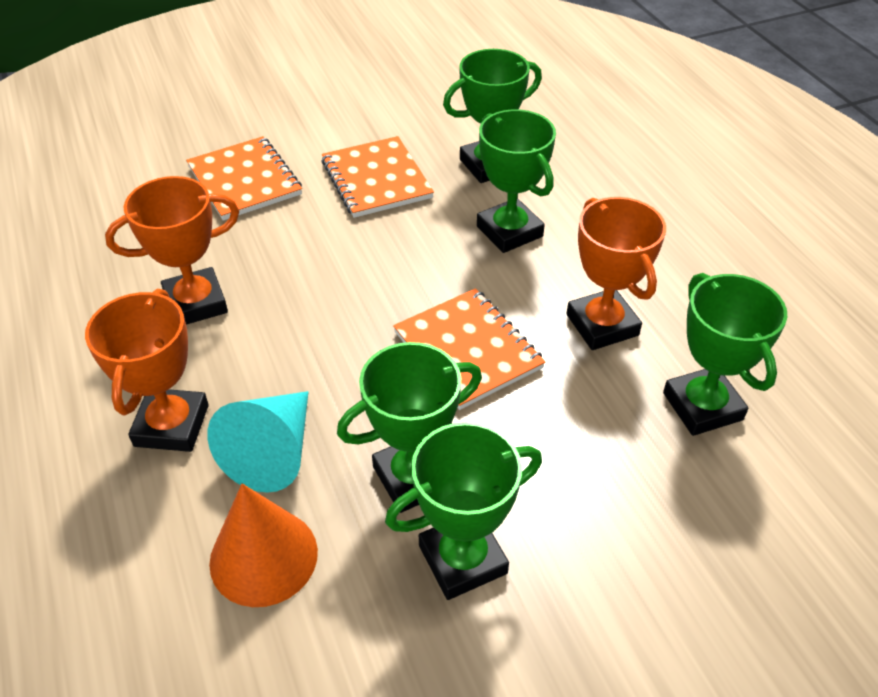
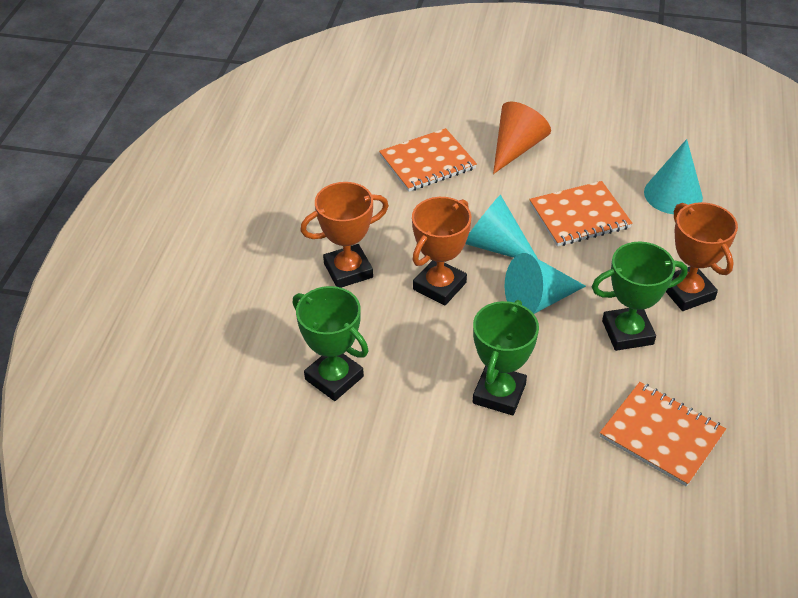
green trophy: [337,342,482,513] [385,422,542,600] [443,49,542,183] [477,109,556,253] [663,273,787,436] = 5 -> [293,286,369,401] [473,300,539,415] [592,242,688,351] = 3
turquoise cone: [207,391,308,493] = 1 -> [465,195,538,259] [505,253,586,314] [644,139,703,214] = 3

